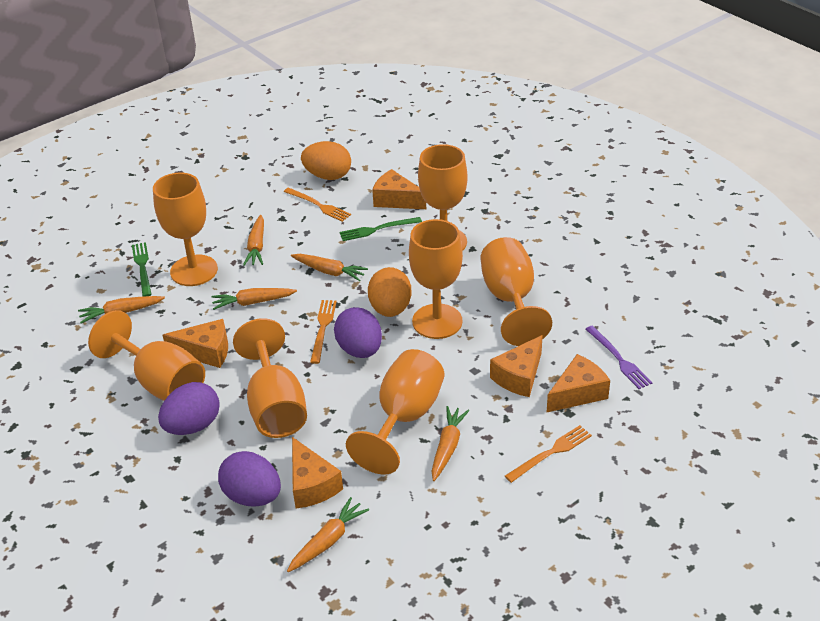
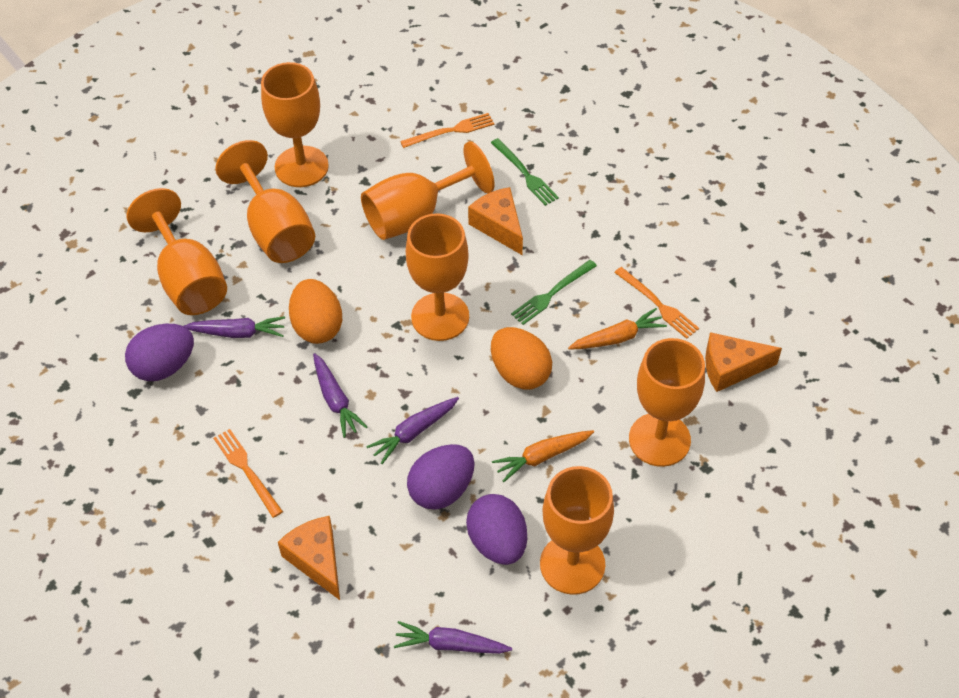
orange carrot: [78,296,165,324] [212,288,297,310] [243,215,264,266] [287,497,369,572] [291,254,368,281] [431,406,469,481] = 6 -> [492,430,594,482] [568,308,667,349] = 2
orange cheese: [163,319,228,368] [292,437,343,508] [372,169,426,209] [490,335,543,397] [546,354,610,413] = 5 -> [278,516,340,600] [468,187,523,255] [705,332,782,392] = 3
purple carrot: none = 0 -> [184,316,285,338] [313,353,367,438] [366,397,459,464] [394,621,512,654] = 4
purple fork: [585,326,653,389] = 1 -> none = 0

